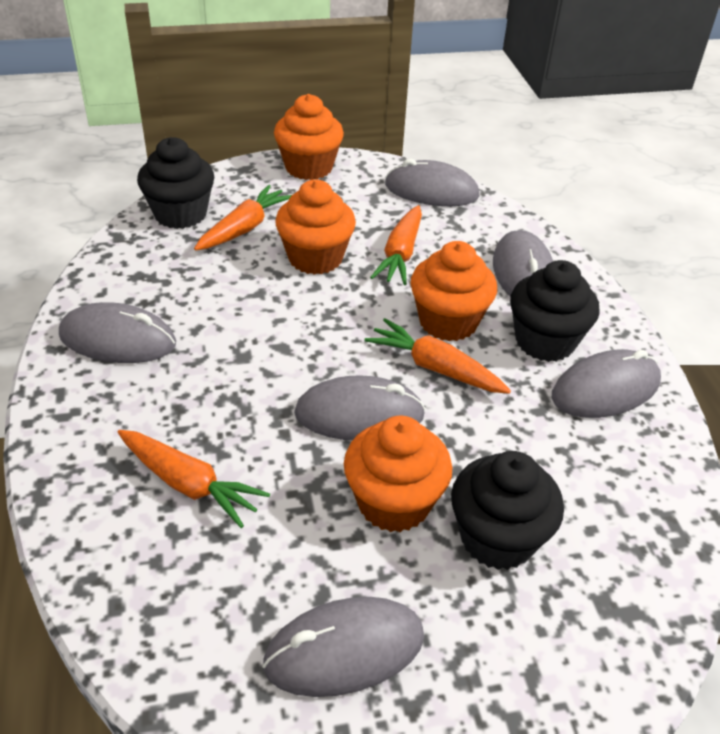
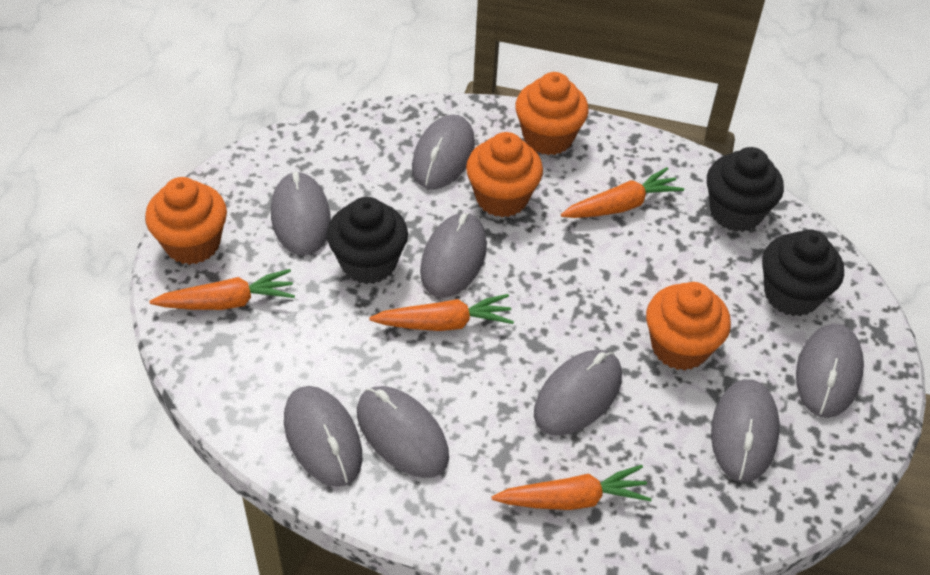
grey mouse: [59,302,176,363] [262,597,424,697] [294,375,425,440] [385,159,479,206] [493,230,553,296] [552,350,661,418] = 6 -> [271,171,331,255] [284,386,362,487] [357,386,449,478] [412,114,475,189] [420,213,487,298] [534,350,622,436] [711,379,779,482] [796,324,864,418] = 8

